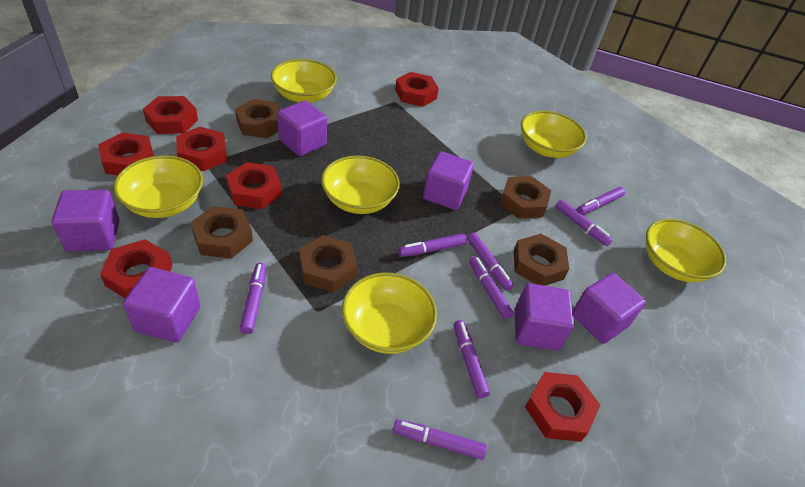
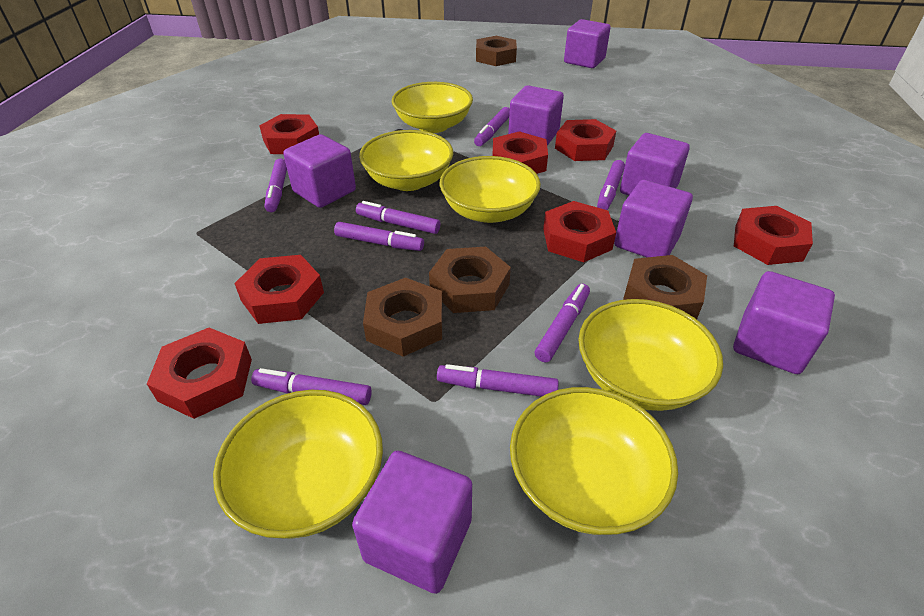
brown nut: [190,206,253,259] [235,99,280,138] [299,235,358,292] [499,176,551,219] [514,234,569,286] = 5 -> [363,277,442,357] [429,247,511,313] [476,36,517,66] [623,255,707,319] = 4
purple cube: [52,190,120,252] [123,267,200,343] [277,100,327,156] [423,151,474,210] [515,283,574,351] [573,273,646,344] = 6 -> [283,134,356,208] [352,451,472,594] [508,85,564,146] [564,19,611,68] [614,180,693,257] [620,133,690,195] [733,271,835,374] = 7

